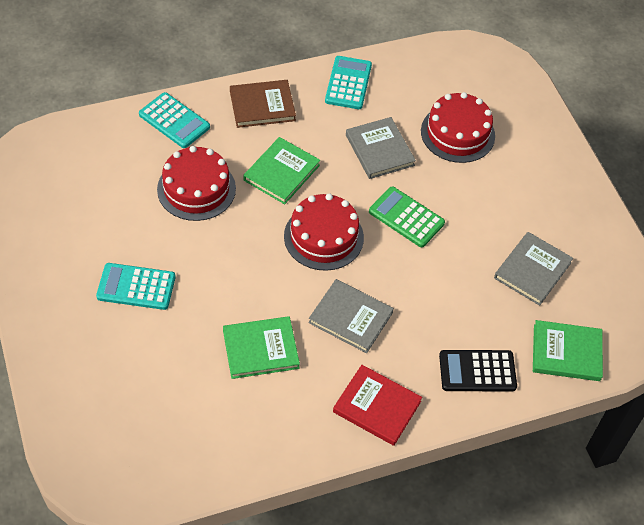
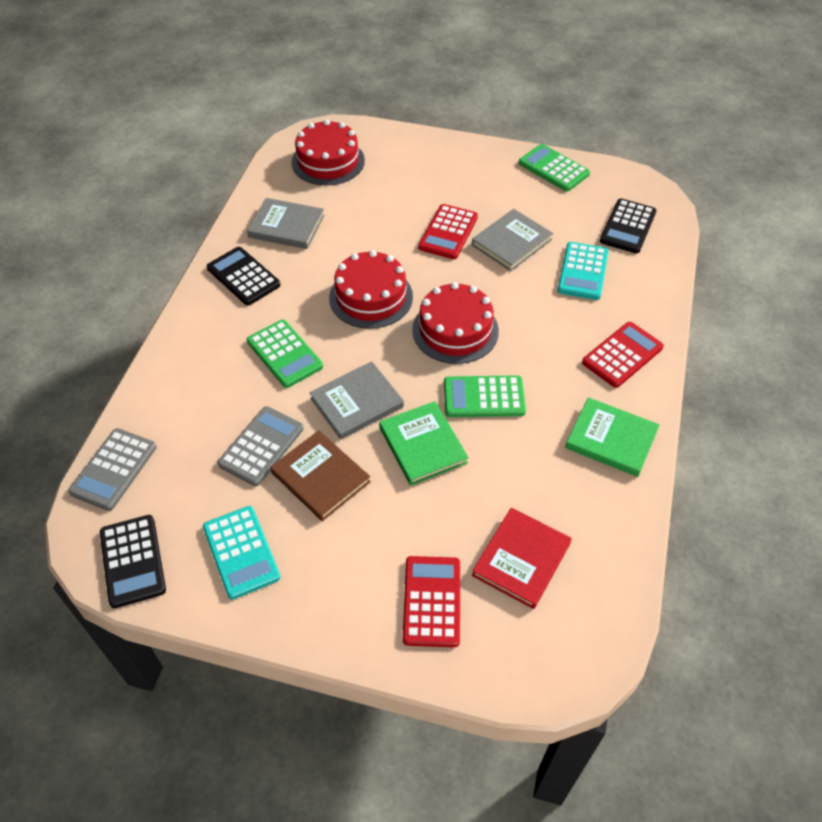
black calculator: [439,350,517,391] = 1 -> [100,515,166,608] [207,247,281,305] [600,198,657,254] = 3
green book: [223,316,300,379] [243,137,320,204] [533,320,603,381] = 3 -> [379,401,469,485] [565,397,660,477] = 2
green calculator: [369,187,445,247] = 1 -> [247,320,323,388] [444,375,526,417] [518,144,590,192] = 3
grey calculator: none = 0 -> [68,428,157,511] [218,406,304,486] = 2
red calculator: none = 0 -> [403,556,460,647] [418,204,478,259] [582,322,664,388] = 3
turquoise calculator: [96,263,176,310] [139,92,210,148] [325,56,372,109] = 3 -> [203,506,281,600] [557,242,609,300] = 2

